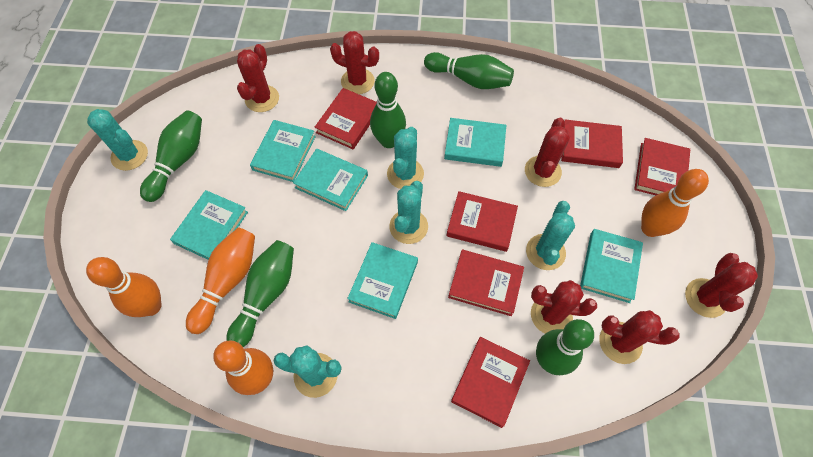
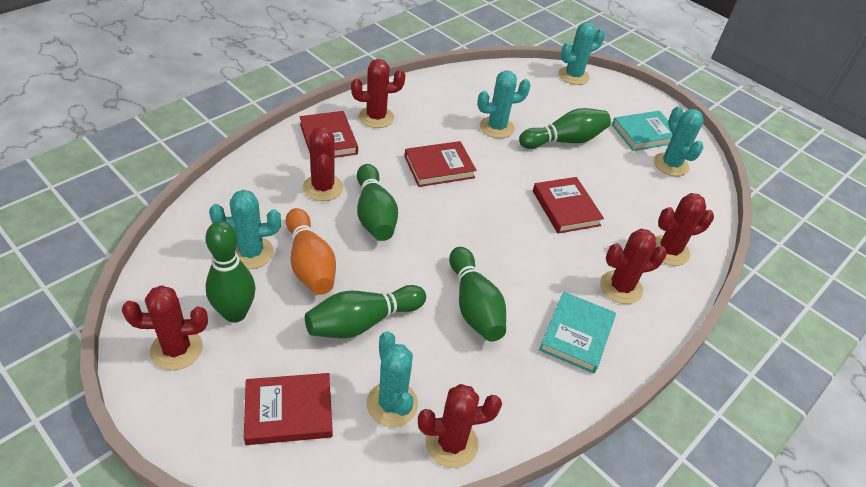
orange bowling pin: [86,257,161,317] [186,227,255,334] [213,340,273,395] [641,169,709,237] = 4 -> [285,208,336,295] = 1
red book: [314,88,377,149] [446,191,518,252] [448,250,524,316] [451,337,530,428] [561,120,623,168] [634,138,690,195] = 6 -> [244,373,333,445] [300,111,358,158] [405,141,477,187] [533,177,604,234] = 4
turquoise book: [170,190,248,260] [250,120,316,182] [293,149,368,211] [347,242,418,319] [444,118,506,167] [580,229,643,303] = 6 -> [539,292,616,374] [612,111,673,151] = 2

